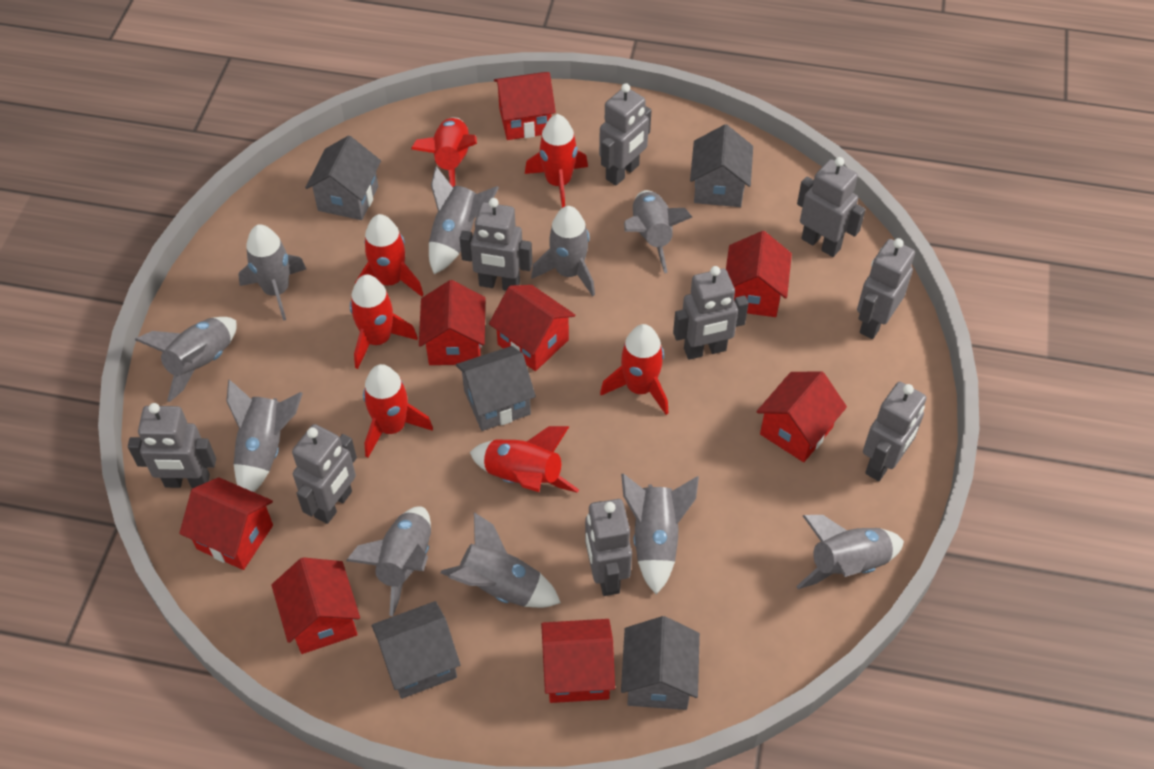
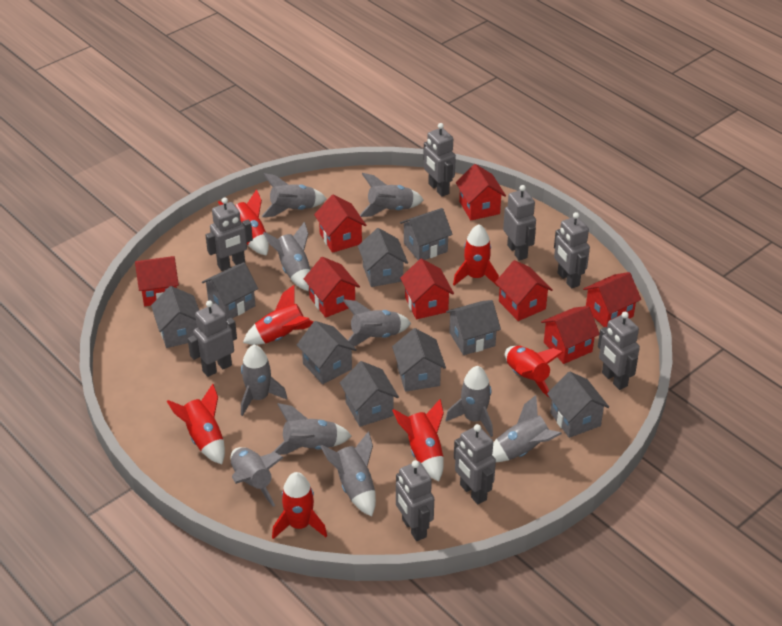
grey house: [305,136,381,220] [372,601,461,699] [456,346,536,431] [621,616,700,710] [690,124,753,207] = 5 -> [151,286,199,348] [202,262,258,319] [297,321,357,384] [340,361,399,427] [358,228,408,287] [392,328,446,392] [400,208,453,260] [446,300,501,355] [547,372,609,438] = 9
grey robot: [128,403,216,488] [292,424,357,524] [460,198,532,290] [585,499,632,596] [599,83,652,186] [673,266,749,360] [797,157,866,257] [857,238,915,339] [863,382,926,481] = 9 -> [188,300,237,377] [206,197,253,271] [396,460,434,541] [423,123,456,197] [454,424,496,504] [503,185,536,261] [554,212,590,289] [598,312,640,390] = 8

